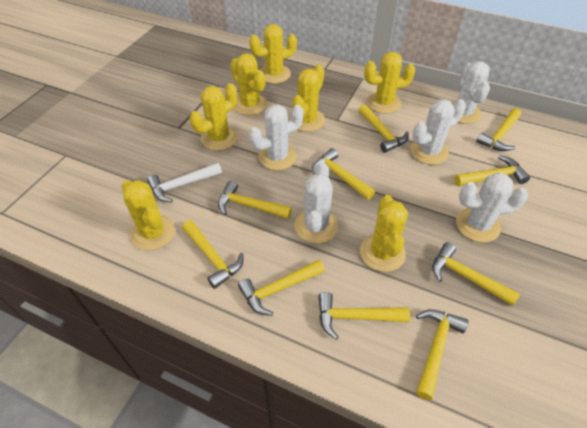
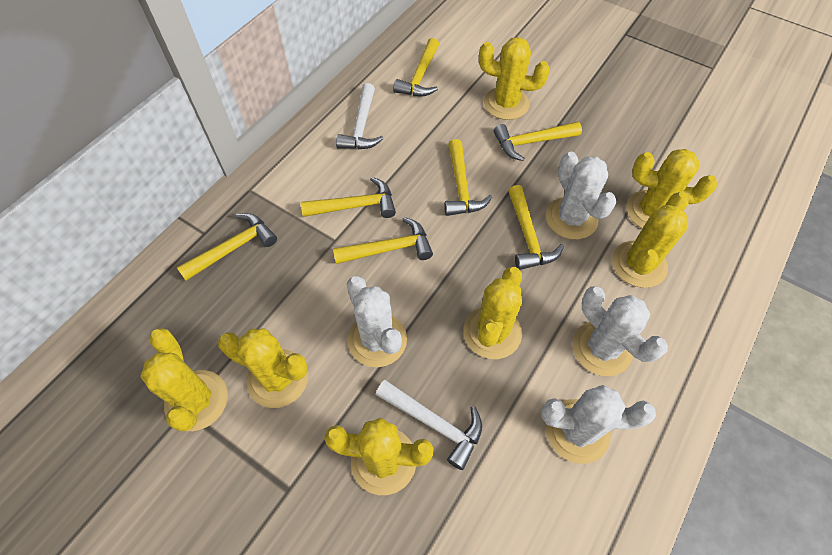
white cactus: [249,105,304,170] [294,162,338,244] [410,99,466,165] [451,61,490,124] [456,172,528,243] = 5 -> [347,276,407,367] [541,385,656,464] [546,152,617,239] [573,287,668,376] = 4
white hammer: [147,163,222,202] = 1 -> [336,83,383,149] [376,380,482,470] = 2
yellow hammer: [182,220,244,289] [218,181,292,219] [238,260,325,316] [312,148,375,200] [318,292,410,340] [358,104,409,153] [416,309,468,400] [432,242,520,306] [454,155,530,186] [476,108,521,151] = 10 -> [177,213,277,281] [301,177,396,218] [333,217,433,264] [393,38,439,96] [444,139,492,216] [494,122,582,161] [508,185,564,270] = 7

